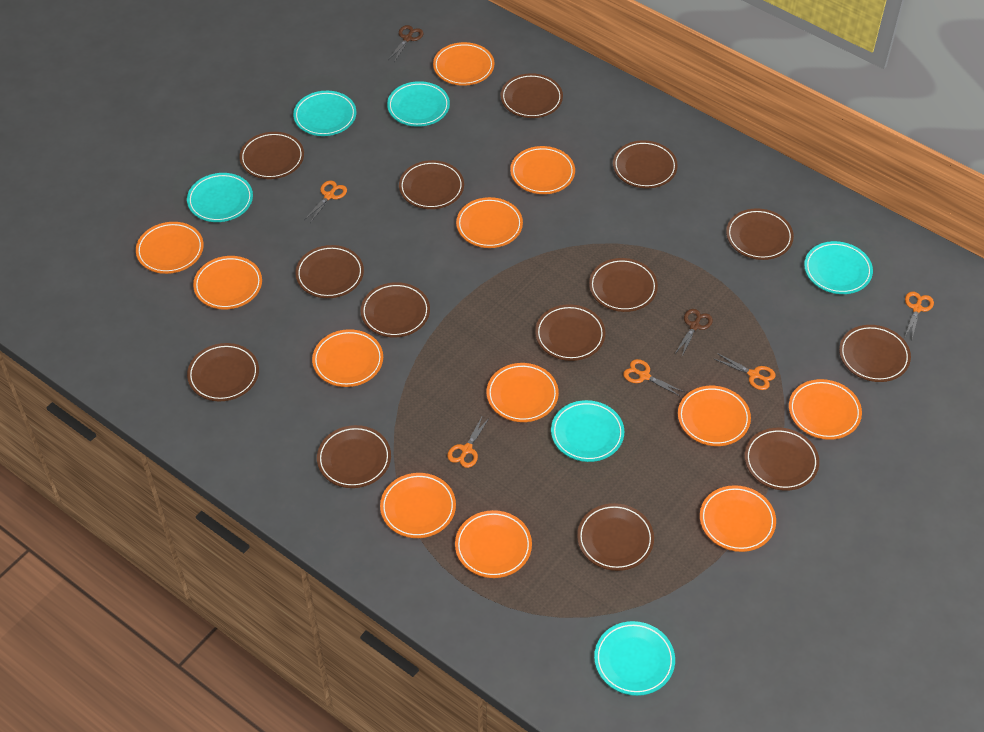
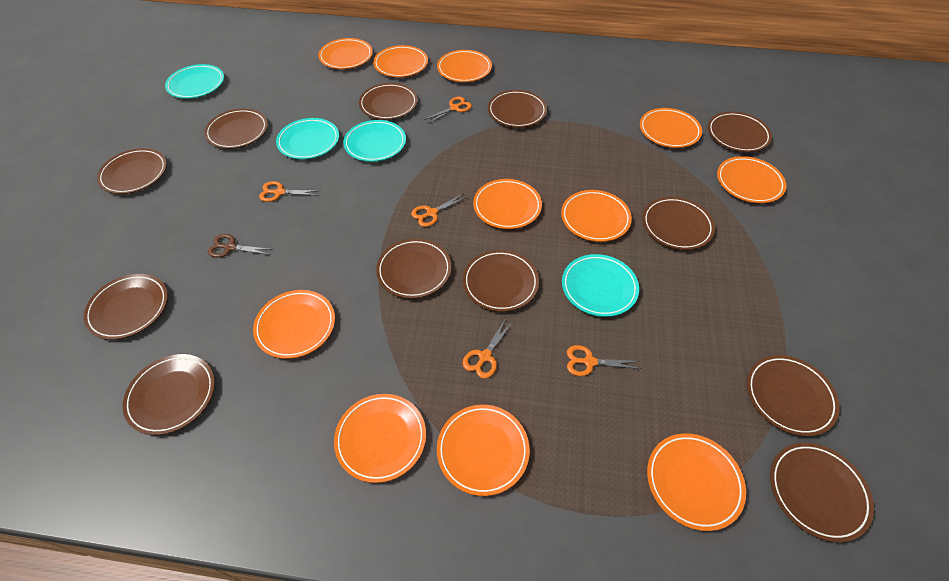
brown plate: [187,343,259,401] [239,132,304,179] [295,245,364,298] [317,425,391,488] [361,282,430,337] [399,160,464,209] [500,73,563,118] [535,304,605,361] [577,503,654,571] [589,258,658,312] [613,140,678,188] [726,208,794,260] [745,428,819,491] [839,325,911,382] = 14 -> [83,274,168,340] [97,148,167,194] [122,354,215,435] [204,109,268,149] [359,83,418,120] [376,239,451,299] [463,250,539,312] [488,90,547,128] [642,197,715,250] [708,112,772,152] [747,355,840,436] [770,443,874,542] = 12
brown scissors: [388,25,423,62] [676,309,713,356] = 2 -> [208,234,274,258] = 1
orange plate: [136,222,204,274] [193,256,262,309] [312,329,383,387] [380,473,456,538] [433,42,494,86] [455,510,532,578] [456,197,523,248] [487,363,559,422] [510,146,575,194] [678,386,751,446] [700,485,776,552] [789,379,862,440] = 12 -> [253,290,335,359] [318,38,373,69] [334,394,426,483] [373,45,428,77] [437,50,492,82] [437,405,530,496] [473,179,542,229] [561,190,632,242] [640,108,702,148] [647,433,746,531] [717,156,786,203] = 11
turquoise plate: [187,173,253,222] [293,91,356,136] [387,81,450,127] [551,400,624,462] [594,621,675,696] [804,241,873,294] = 6 -> [165,64,224,99] [276,118,339,159] [343,120,406,162] [562,254,639,317] = 4

